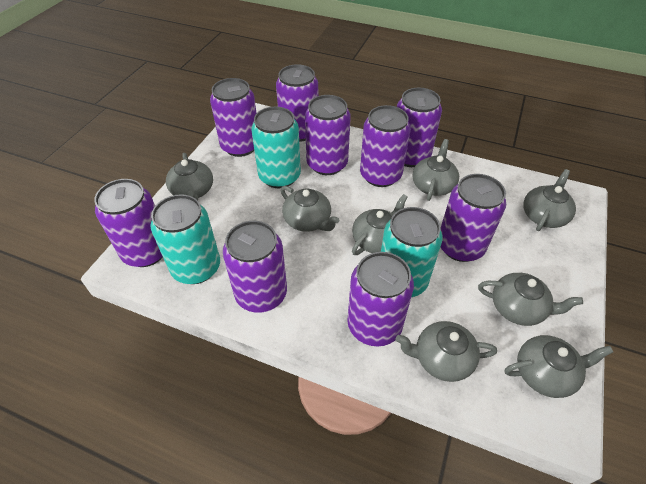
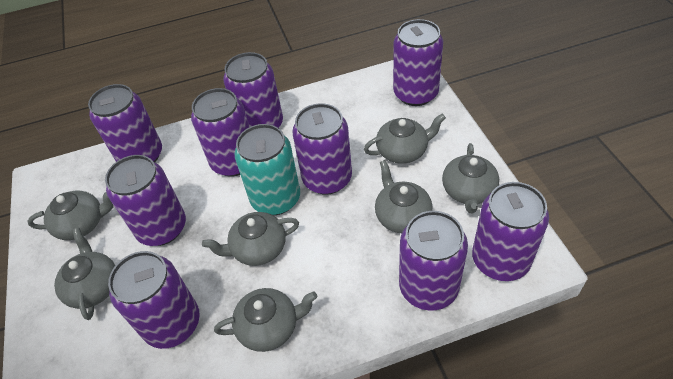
grey teapot: [166,153,213,200] [281,186,340,232] [352,194,408,255] [396,321,497,382] [413,139,459,201] [478,273,583,326] [505,335,613,398] [523,169,576,231] = 8 -> [27,191,114,240] [54,228,115,320] [202,212,299,266] [214,288,317,352] [364,114,446,164] [375,160,432,233] [442,143,499,213] = 7
turquoise can: [150,194,220,284] [251,107,301,188] [381,207,442,297] = 3 -> [234,124,300,215] = 1

